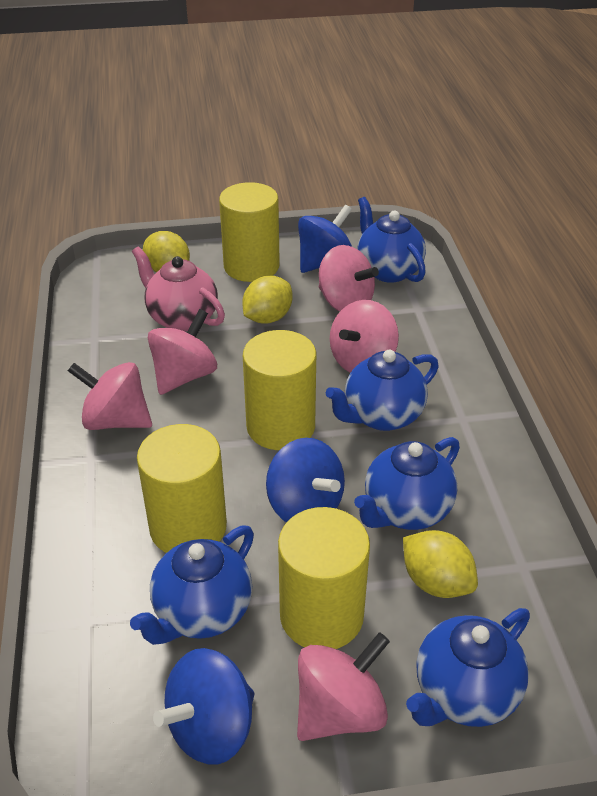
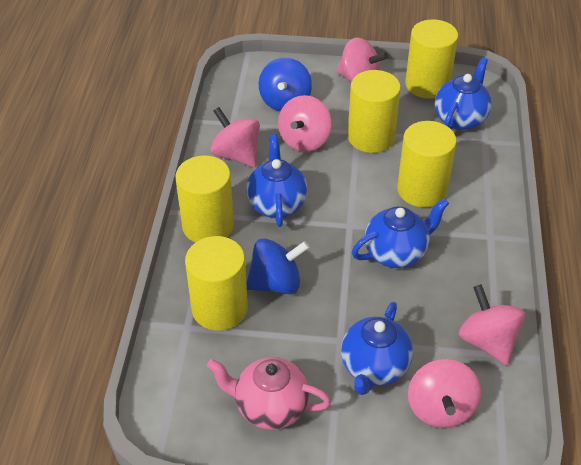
blue spinning top: [153,648,254,765] [266,438,345,522] [298,205,352,273] = 3 -> [246,238,310,294] [259,58,312,111] = 2
blue teapot: [130,525,254,645] [326,350,439,431] [354,437,460,530] [358,197,426,283] [406,608,530,727] = 5 -> [246,134,308,227] [341,302,413,395] [352,198,449,268] [435,57,492,130] = 4
yellow cylinder: [137,424,227,553] [219,182,280,282] [243,330,316,450] [278,507,370,649] = 4 -> [175,155,234,242] [185,236,248,331] [348,70,401,153] [397,121,457,207] [405,19,458,99] = 5
yellow lemon: [143,231,190,273] [242,276,293,324] [403,530,478,598] = 3 -> none = 0

